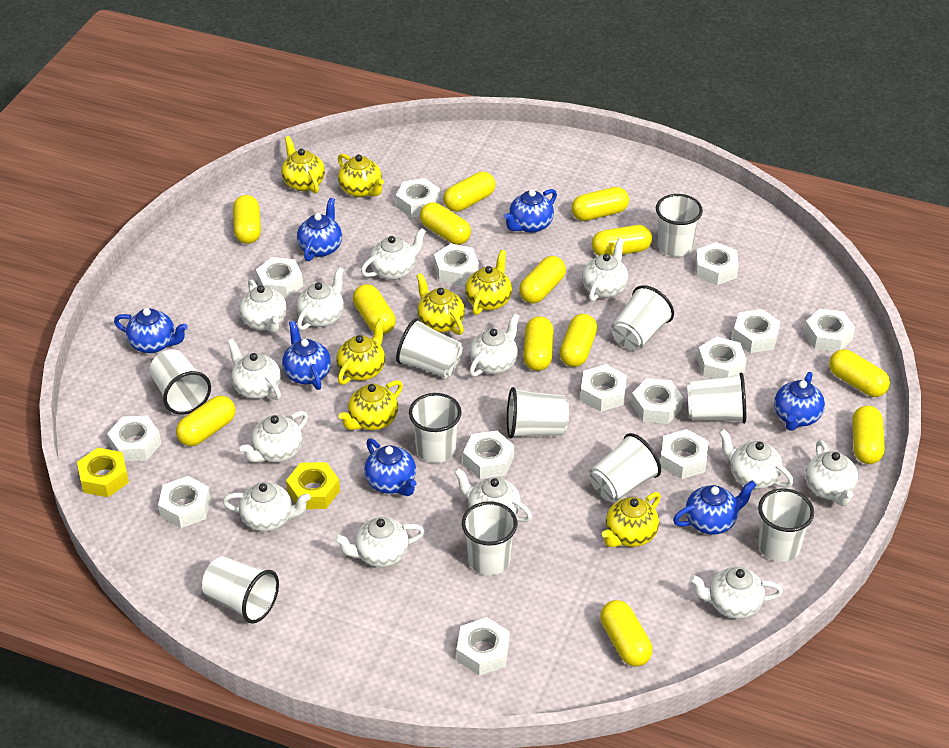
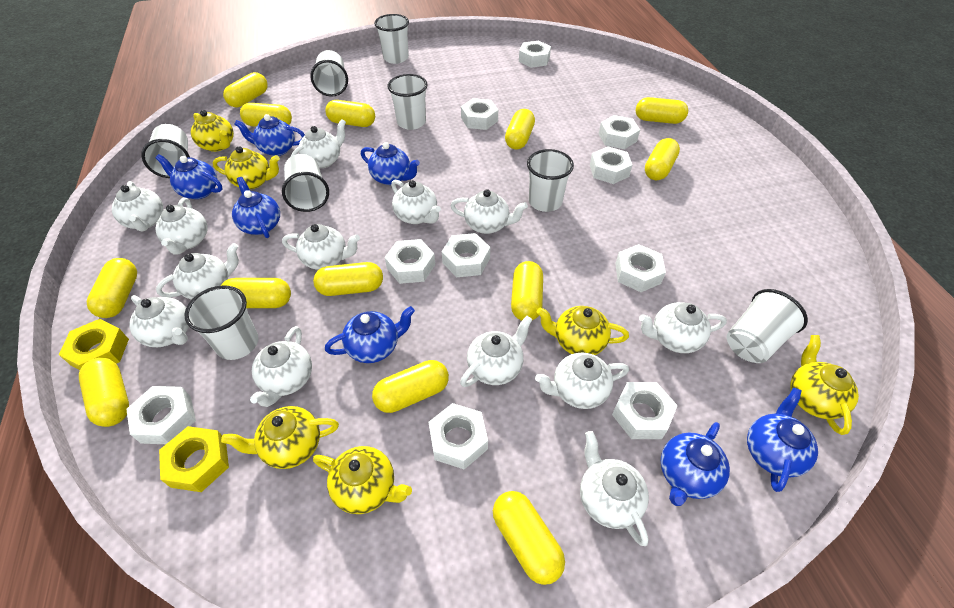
white cup: [149,349,211,415] [202,556,279,624] [396,318,463,378] [409,393,462,463] [462,501,518,575] [507,387,569,439] [590,433,661,502] [611,285,674,351] [656,194,703,257] [687,372,746,424] [758,489,814,562] = 11 -> [141,124,190,178] [184,285,259,360] [282,154,329,212] [310,50,348,97] [374,14,409,64] [387,74,428,130] [527,149,574,212] [727,289,808,363] = 8
white nut: [107,416,161,462] [158,476,211,528] [256,257,303,299] [396,178,440,218] [434,244,479,286] [456,617,510,676] [463,431,514,479] [580,364,627,412] [631,378,683,424] [660,429,708,479] [695,242,739,285] [697,336,747,379] [732,309,780,353] [804,308,855,352] = 14 -> [126,386,196,444] [385,239,435,284] [429,403,488,470] [442,233,490,277] [461,98,498,130] [519,41,551,68] [590,146,632,184] [599,115,640,149] [612,382,678,439] [615,244,666,292] = 10
yellow teapot: [281,136,325,193] [337,318,385,385] [338,154,384,197] [338,380,403,430] [416,273,465,335] [465,250,512,315] [602,492,661,547] = 7 -> [191,110,234,152] [213,146,280,189] [221,406,339,469] [313,446,412,514] [536,306,629,355] [790,335,859,435] = 6

